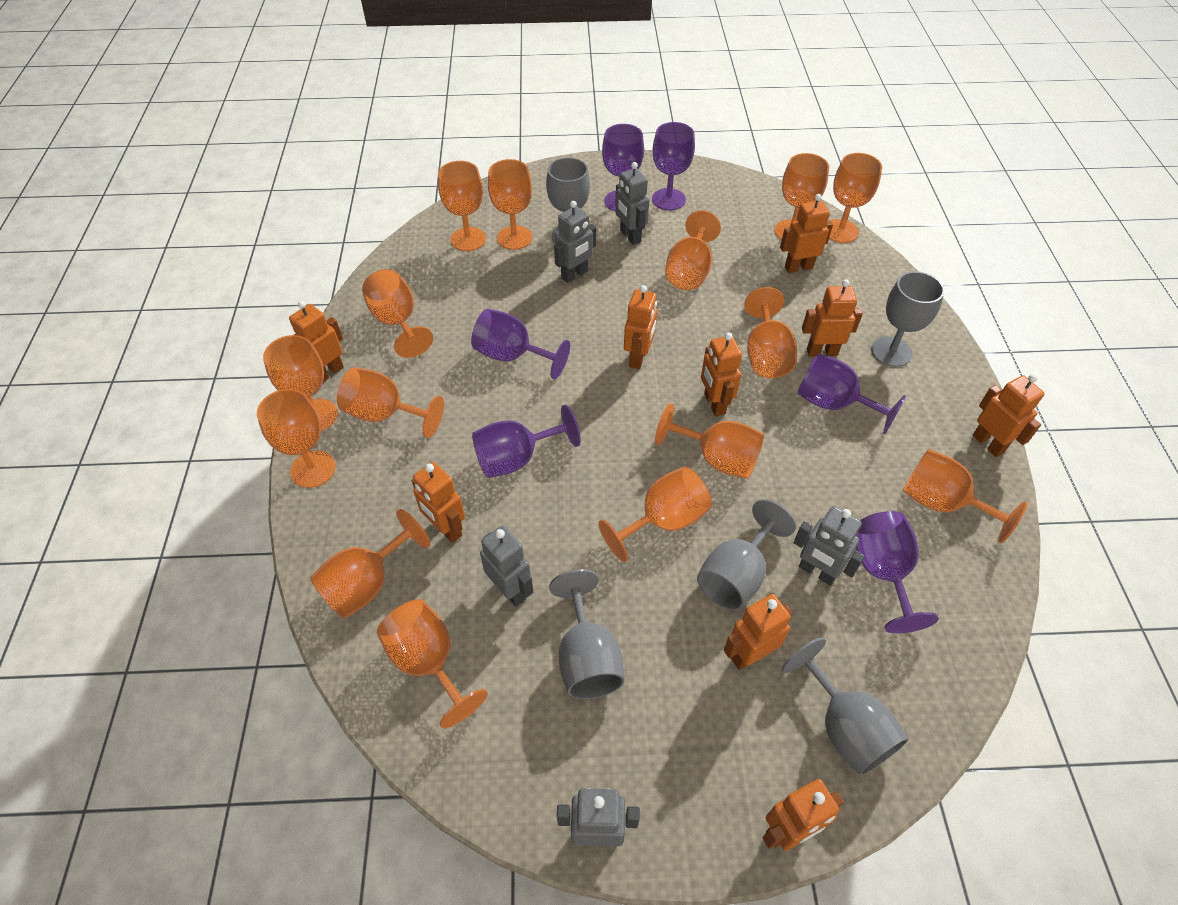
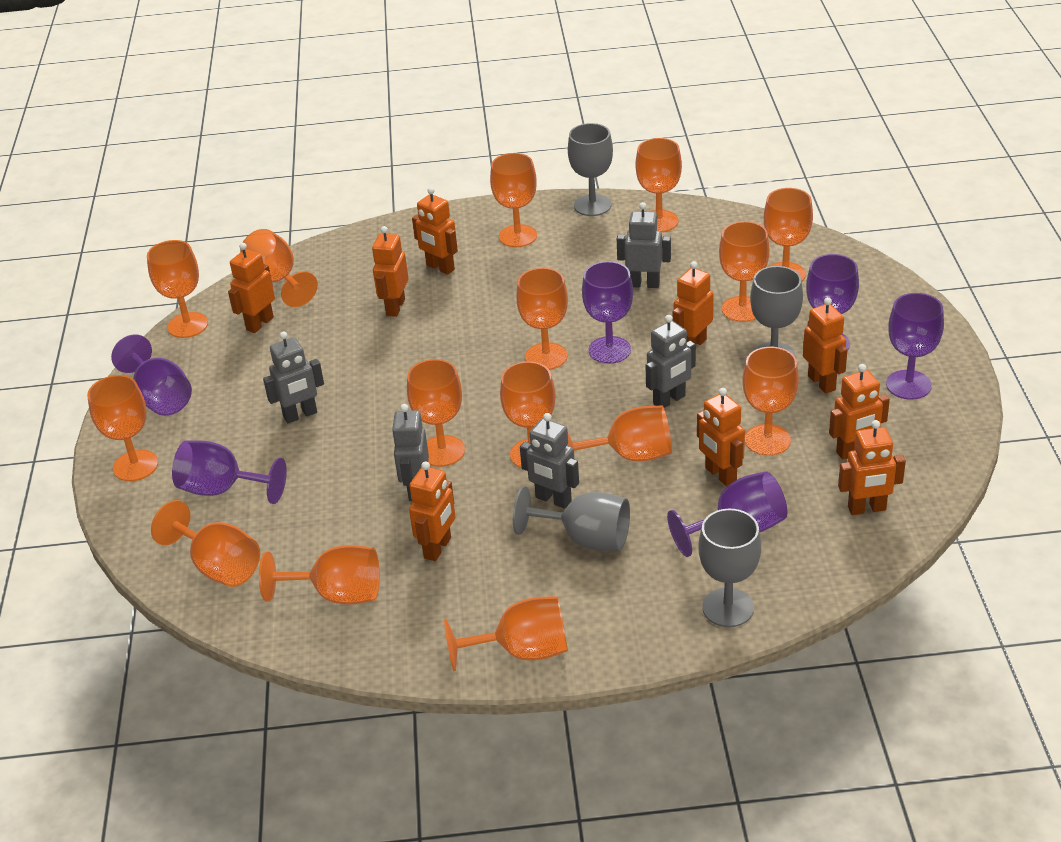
grey goblet: [546,157,590,242] [549,569,625,699] [697,499,796,610] [782,637,909,775] [872,271,944,367] = 5 -> [513,486,630,551] [568,123,613,216] [698,509,761,627] [750,266,803,357] = 4

